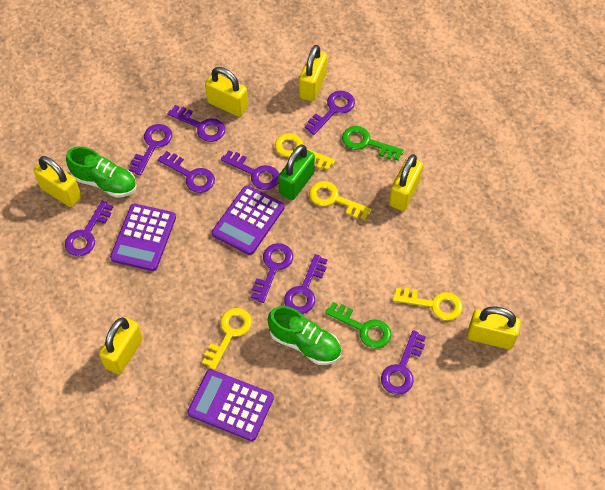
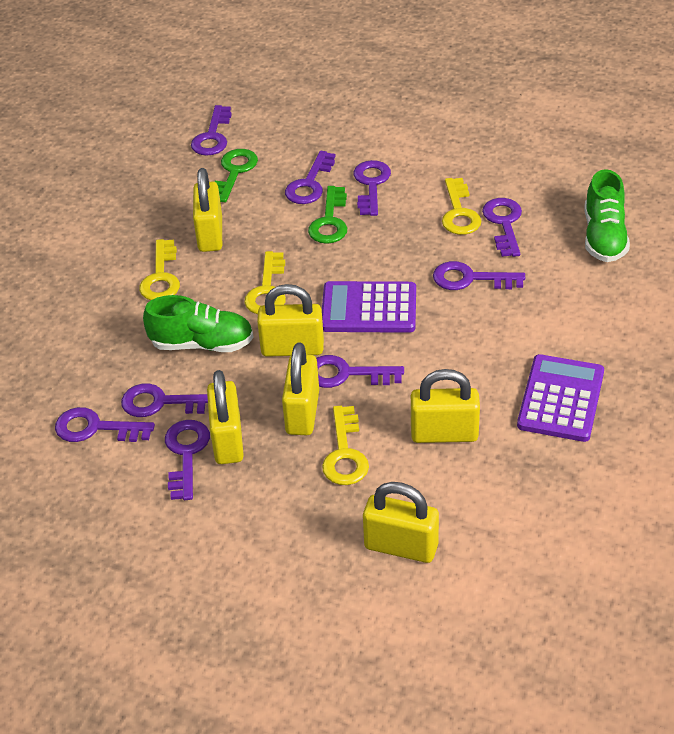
green padlock: [278,145,315,200] = 1 -> none = 0
purple calculator: [110,204,176,271] [187,369,274,441] [212,185,285,255] = 3 -> [322,281,416,333] [517,354,604,442] = 2

